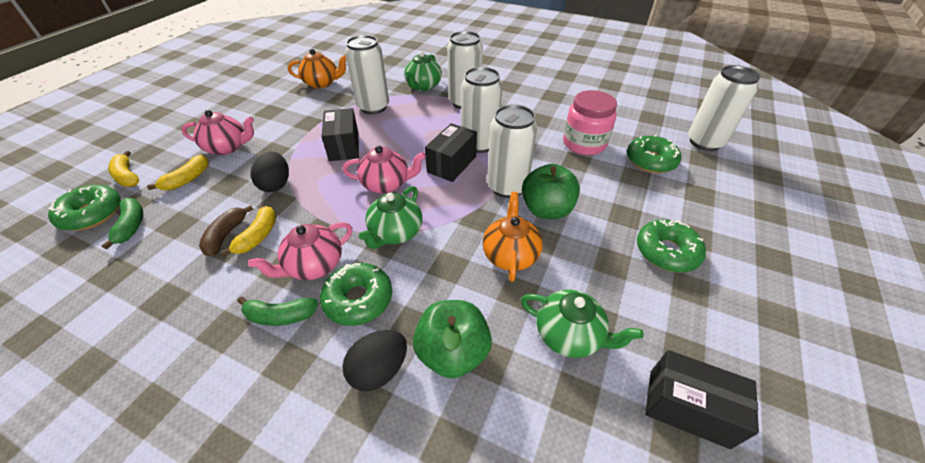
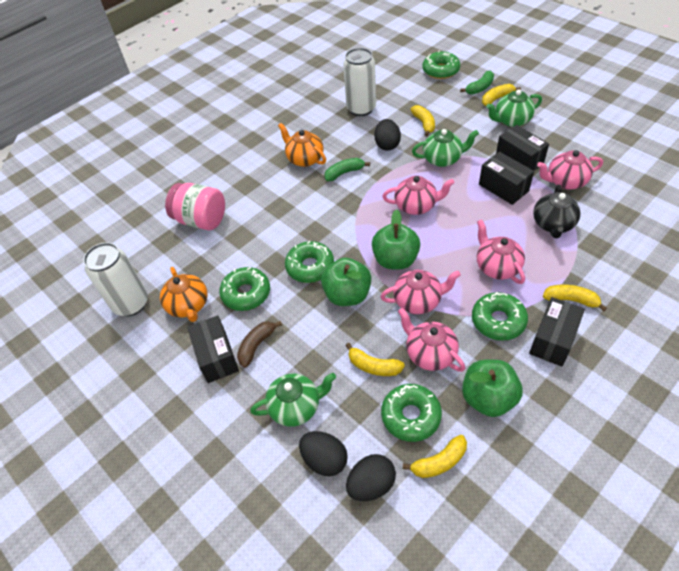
black box: [321,108,359,161] [425,123,477,182] [645,350,759,449] = 3 -> [187,315,239,383] [479,152,534,205] [496,125,549,171] [529,297,585,367] = 4
black egg: [250,152,289,192] [342,330,407,391] = 2 -> [299,431,348,476] [346,454,396,501] [374,119,401,150] = 3
black teapot: none = 0 -> [533,184,581,238] = 1
green apple: [413,300,492,378] [522,164,580,219] = 2 -> [321,258,371,306] [372,209,420,270] [462,360,523,417] = 3
green donut: [48,185,121,231] [320,263,392,326] [627,135,681,173] [637,220,706,272] = 4 -> [219,267,270,311] [285,241,334,283] [381,384,442,442] [422,51,460,79] [472,292,528,341] = 5
pink teapot: [181,110,254,155] [248,222,352,280] [343,146,426,194] = 3 -> [380,270,461,314] [382,176,455,215] [398,308,465,372] [477,219,525,284] [537,150,603,190] = 5
white can: [345,35,389,114] [447,31,483,109] [461,67,502,153] [487,104,537,198] [688,65,761,151] = 5 -> [83,242,148,316] [343,48,376,116] = 2
yellow banana: [108,151,139,187] [147,155,209,190] [220,206,276,257] = 3 -> [346,343,405,376] [403,435,467,478] [410,105,435,136] [482,84,521,106] [543,284,607,311] = 5

